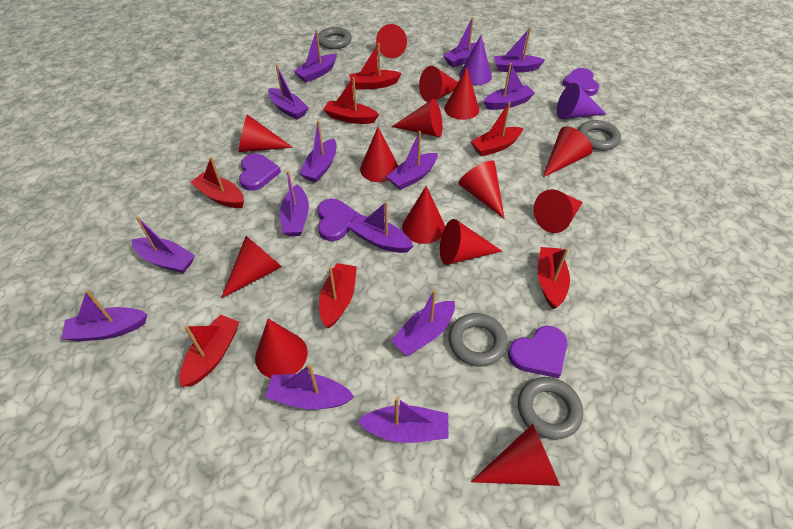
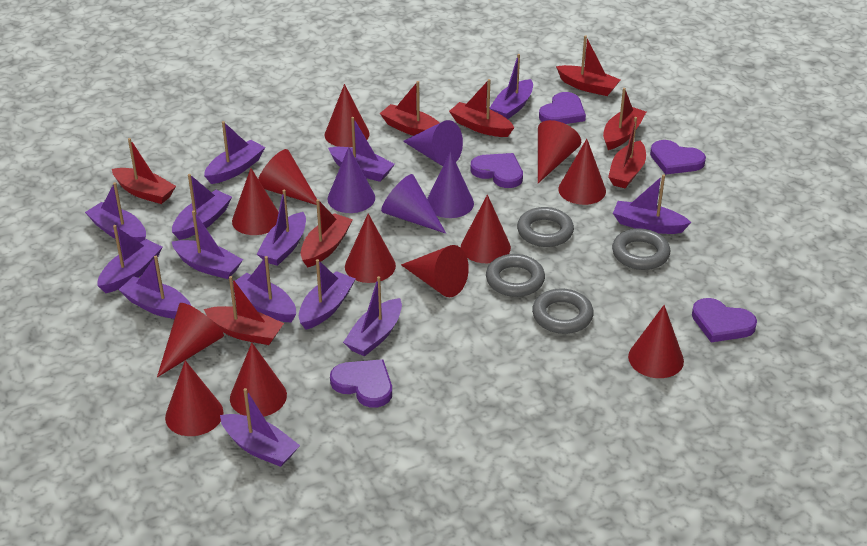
purple cone: [459,35,492,85] [557,83,606,119] = 2 -> [327,147,375,213] [381,174,446,234] [403,120,463,166] [427,151,474,218] = 4
purple heart: [239,153,281,191] [317,199,361,241] [508,326,567,378] [562,68,599,96] = 4 -> [330,359,392,408] [471,153,523,188] [539,92,586,124] [650,140,706,174] [692,298,757,342] = 5
red boat: [179,315,239,387] [190,157,244,208] [319,263,357,328] [323,77,379,124] [349,43,402,90] [471,102,523,156] [538,247,570,309] = 7 -> [112,138,176,204] [204,276,284,345] [301,199,353,268] [380,81,440,136] [449,79,514,137] [556,35,620,96] [603,88,646,150] [608,117,646,188] = 8
red cone: [221,236,282,298] [239,114,293,152] [255,319,308,378] [360,127,398,182] [376,24,407,58] [392,99,442,137] [402,186,445,244] [419,66,458,102] [440,219,502,265] [445,67,479,120] [458,161,505,219] [471,424,560,486] [534,189,583,233] [542,126,593,178] = 14 -> [157,303,224,377] [165,360,223,436] [230,342,287,417] [232,168,279,235] [258,149,317,205] [325,84,369,147] [345,214,396,283] [401,245,469,297] [461,195,511,263] [538,120,581,183] [558,139,606,205] [628,305,684,378] = 12

